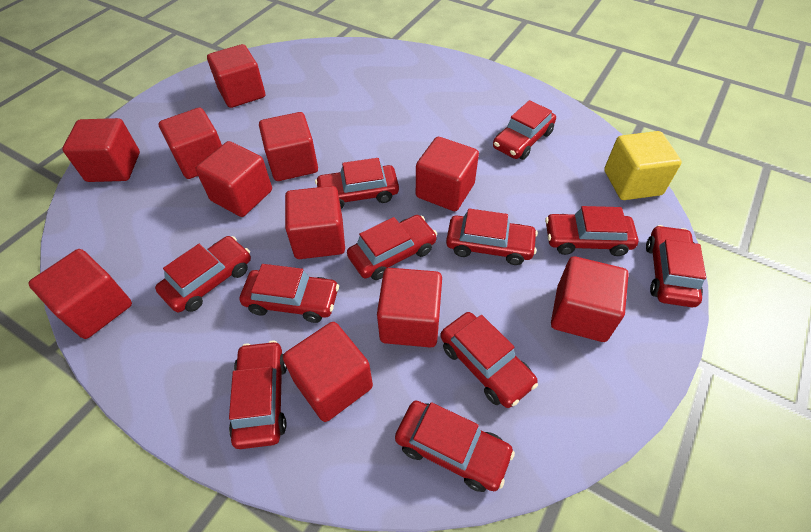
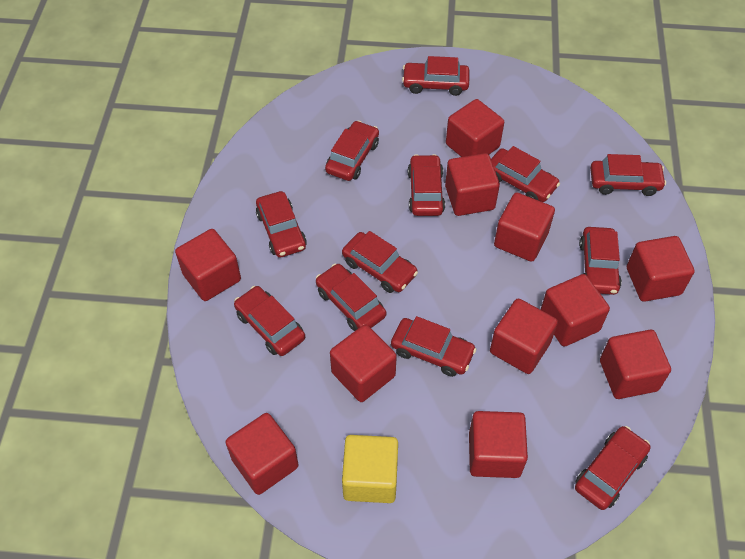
red car: [155,236,251,312] [229,341,287,449] [240,264,339,323] [315,158,399,209] [347,215,437,280] [395,401,515,492] [440,312,538,408] [446,208,538,265] [493,100,556,160] [545,206,639,256] [646,225,706,307] = 11 -> [234,286,305,356] [256,191,307,258] [316,264,386,331] [325,121,379,181] [342,231,418,293] [391,316,477,377] [402,56,469,96] [408,154,445,216] [491,146,560,202] [575,426,650,510] [579,227,622,295] [590,154,666,196] = 12

